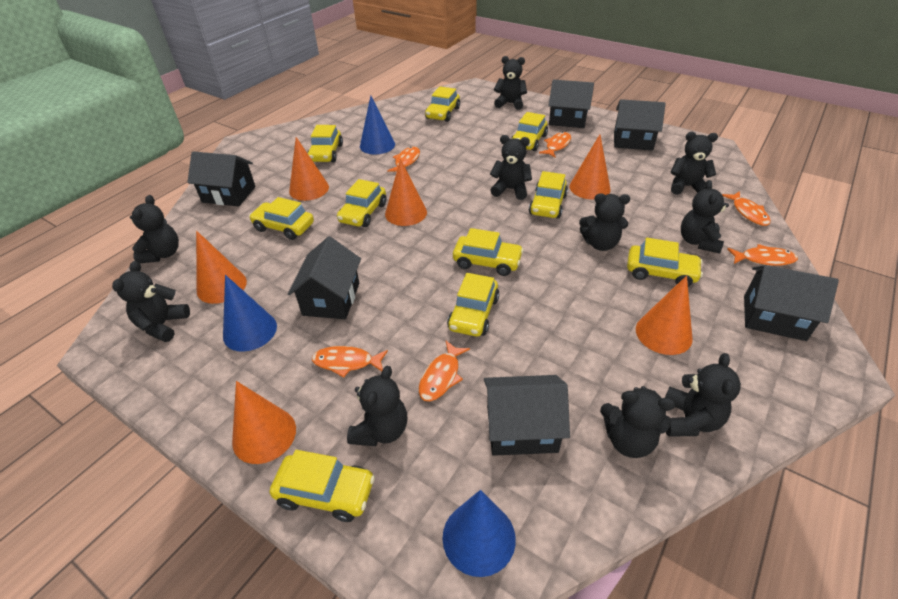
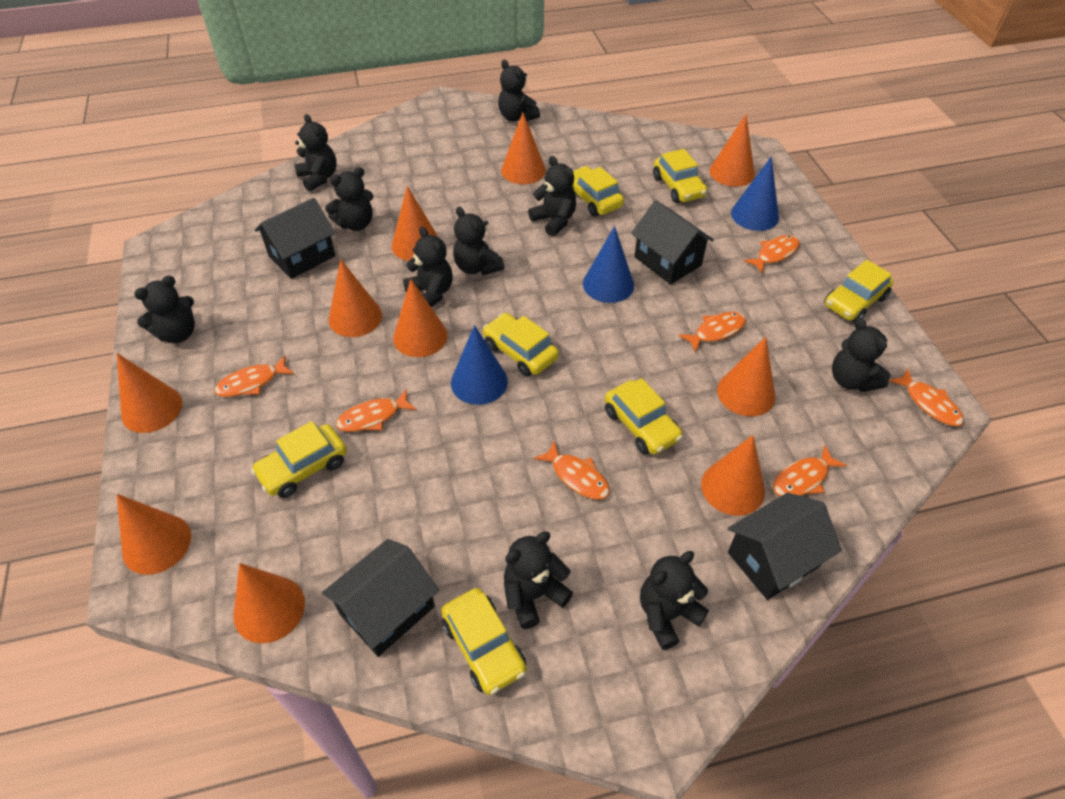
black house: [187,151,255,206] [288,236,361,319] [484,375,570,456] [548,79,594,128] [614,99,666,151] [744,265,839,341] = 6 -> [255,198,336,279] [322,539,439,657] [631,200,714,285] [728,493,842,600] = 4
orange cone: [196,231,247,304] [232,381,296,464] [289,137,329,201] [385,159,427,226] [569,134,611,200] [636,276,693,355] = 6 -> [116,353,182,433] [117,494,191,575] [233,563,305,643] [329,259,382,337] [392,186,438,261] [393,279,448,357] [501,112,546,184] [701,435,765,516] [709,115,755,187] [717,337,776,416] = 10
orange fish: [312,346,388,378] [387,146,420,172] [419,341,470,401] [539,132,571,157] [722,191,771,226] [727,244,798,266] = 6 -> [214,355,294,397] [336,390,417,432] [534,441,610,499] [679,312,746,352] [744,235,800,274] [773,445,847,496] [889,369,964,426] = 7
yellow car: [249,197,314,240] [270,450,375,522] [307,125,343,162] [337,179,387,227] [425,86,460,122] [447,273,500,337] [453,228,524,276] [511,112,548,151] [529,171,568,218] [627,237,703,287] = 10 -> [251,421,347,498] [441,588,526,695] [483,313,559,377] [571,166,624,217] [605,378,683,455] [653,149,708,203] [824,260,894,322] = 7

